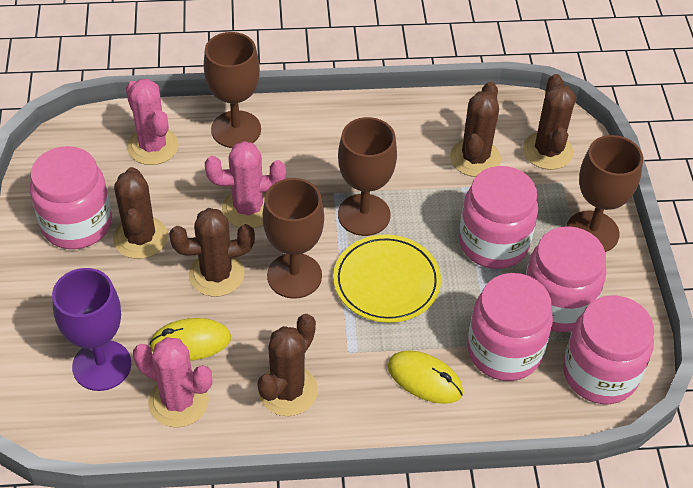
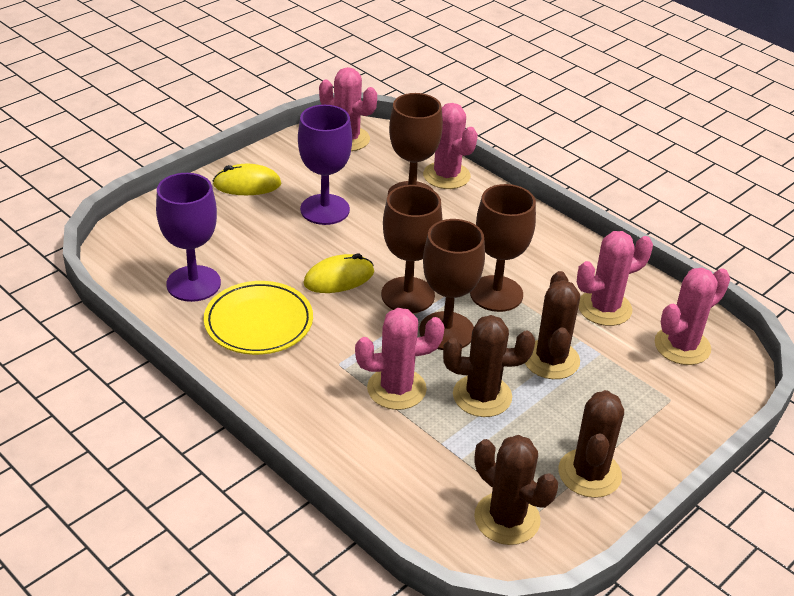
brown cactus: [113,167,168,259] [169,208,255,297] [257,314,318,416] [450,82,501,177] [523,74,576,170] = 5 -> [443,315,535,417] [474,435,558,545] [525,271,580,379] [558,390,624,498] = 4
pink cactus: [126,79,179,165] [133,337,212,427] [205,141,286,228] = 3 -> [319,67,377,151] [355,308,444,410] [423,103,478,189] [577,231,653,326] [655,268,730,365] = 5
pink jar: [30,146,112,249] [459,166,538,269] [467,273,553,381] [526,226,606,332] [563,295,654,404] = 5 -> none = 0
purple goblet: [52,268,131,391] = 1 -> [156,173,221,302] [298,105,352,225] = 2

